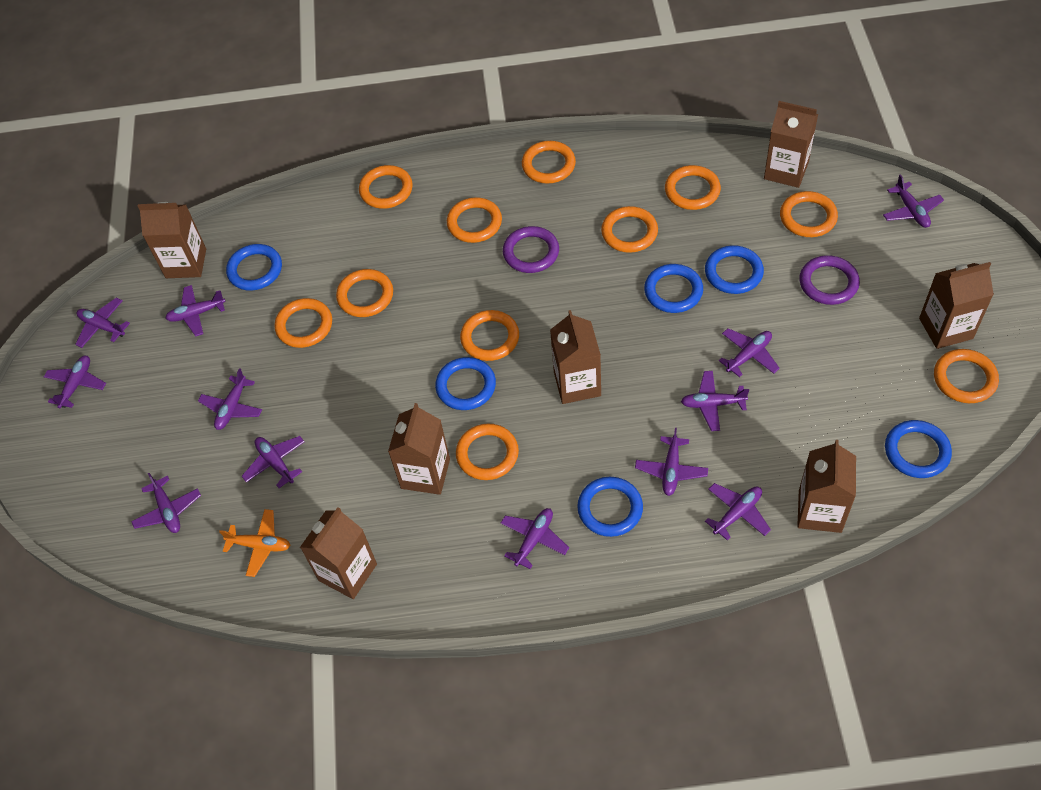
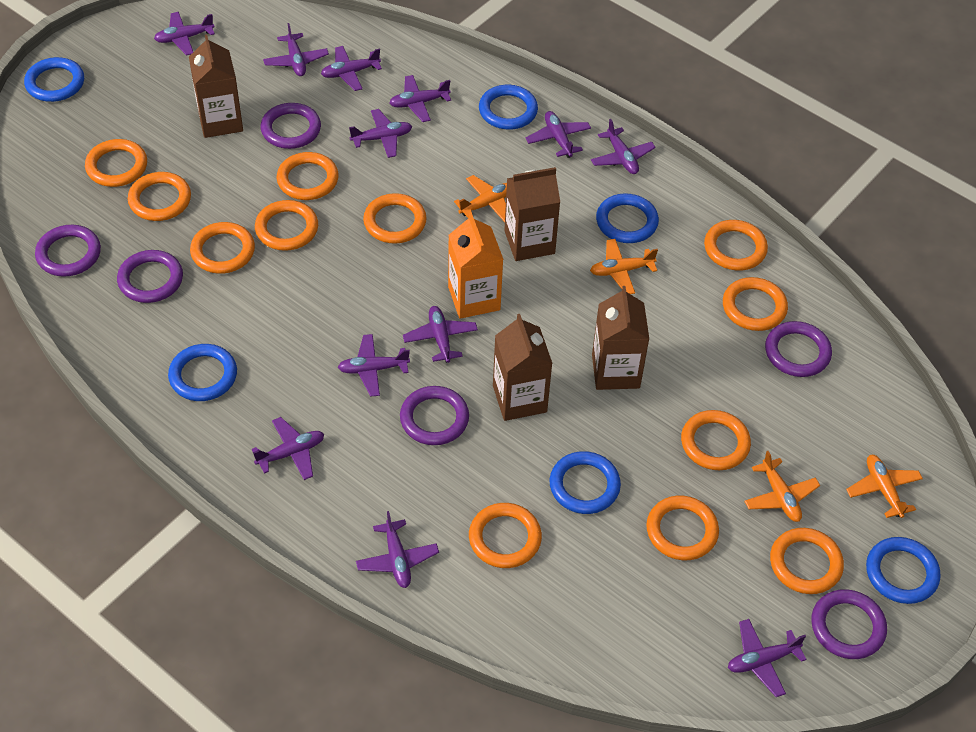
brown carton: [138,202,206,278] [300,507,377,599] [388,403,450,495] [550,310,601,404] [764,101,818,188] [797,440,856,533] [919,262,994,349] = 7 -> [189,34,243,138] [493,314,553,421] [504,167,560,261] [592,286,649,390] = 4
orange carton: none = 0 -> [448,212,503,319] = 1
orange plane: [219,509,291,577] = 1 -> [454,175,507,222] [590,239,658,294] [744,451,820,522] [846,455,923,518] = 4
orange ring: [275,298,332,348] [336,269,393,317] [359,165,413,209] [447,197,502,243] [456,424,519,480] [460,310,519,361] [522,141,576,184] [601,206,658,253] [665,165,721,210] [780,191,838,237] [934,349,999,403] = 11 -> [85,139,147,187] [128,172,191,221] [190,222,255,274] [255,200,318,251] [277,152,339,200] [363,193,427,244] [469,503,542,568] [646,496,719,560] [681,410,751,470] [704,220,768,271] [723,277,788,331] [770,528,844,594] = 12
purple ring: [503,226,559,273] [799,255,860,305] = 2 -> [35,225,101,277] [117,250,183,303] [261,103,321,149] [400,386,469,445] [765,321,832,377] [811,589,887,659] = 6

